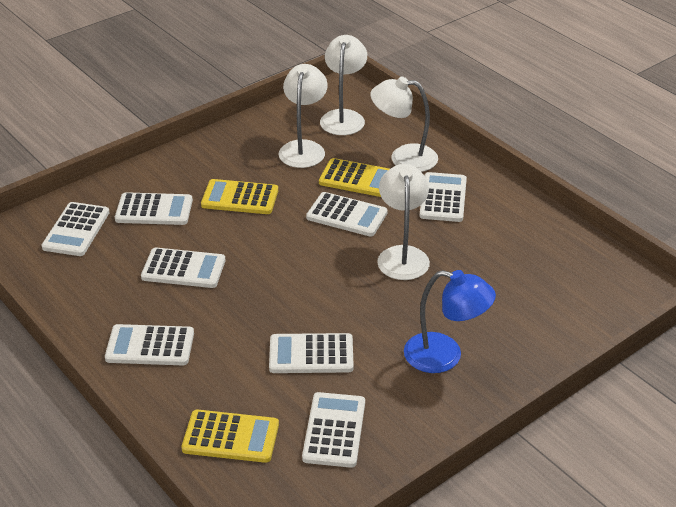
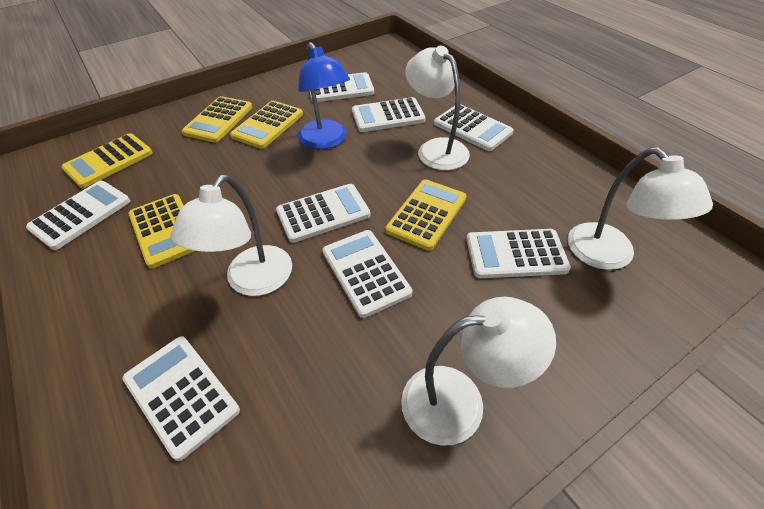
yellow calculator: [182,410,279,463] [201,179,278,214] [319,158,389,197] = 3 -> [62,133,153,188] [128,194,194,268] [182,96,253,143] [230,101,303,149] [385,179,466,251] = 5

